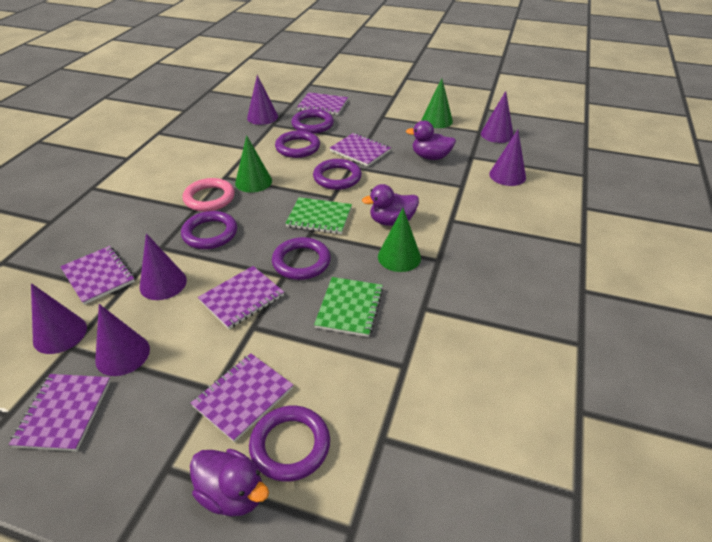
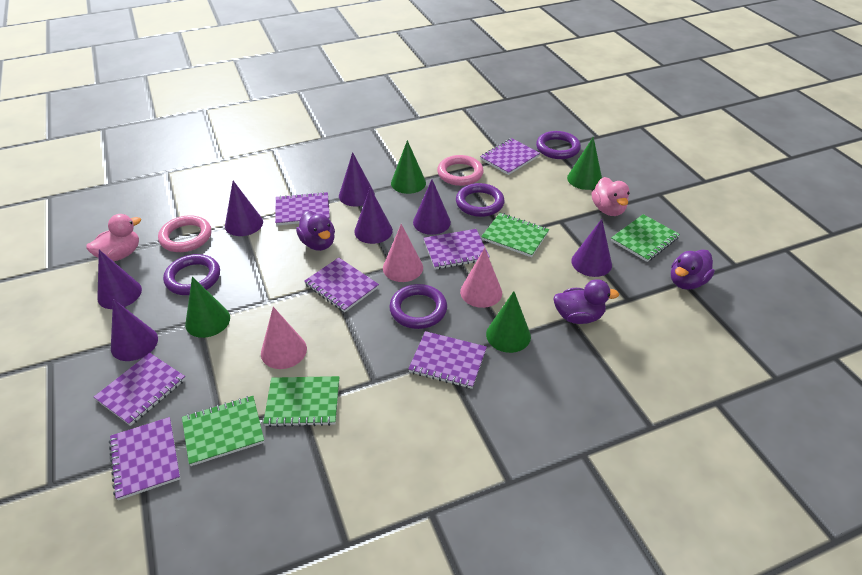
green cone: [235,135,272,193] [378,208,421,272] [422,78,453,128] = 3 -> [185,276,230,338] [391,140,426,194] [486,291,531,353] [567,137,602,190] = 4
green notebook: [285,197,352,234] [314,277,384,337] = 2 -> [182,396,265,466] [263,376,339,427] [481,213,549,257] [611,214,680,262] = 4
pink cone: none = 0 -> [261,307,307,369] [383,224,423,282] [460,248,502,308] = 3
pink duck: none = 0 -> [86,214,141,261] [592,177,630,216] = 2
pink ring: [183,178,235,212] = 1 -> [158,215,212,252] [437,155,484,186] = 2
purple cone: [31,283,87,354] [95,304,150,376] [140,233,187,300] [247,75,278,125] [481,91,514,143] [489,130,526,186] = 6 -> [97,250,142,309] [111,299,158,361] [225,181,263,236] [339,152,375,207] [354,188,393,244] [413,179,451,235] [571,219,612,277] = 7
purple notebook: [9,374,111,451] [60,246,135,305] [191,353,293,442] [198,266,284,329] [297,92,348,115] [330,133,391,167] = 6 -> [94,353,186,426] [109,417,181,500] [275,192,330,226] [304,258,379,312] [408,331,487,389] [424,229,490,269] [480,138,540,175] = 7
purple ring: [181,211,237,249] [249,406,330,482] [272,237,331,280] [275,130,320,158] [291,109,334,134] [313,159,362,190] = 6 -> [163,254,220,295] [389,284,447,329] [456,183,505,217] [536,131,581,159] = 4

